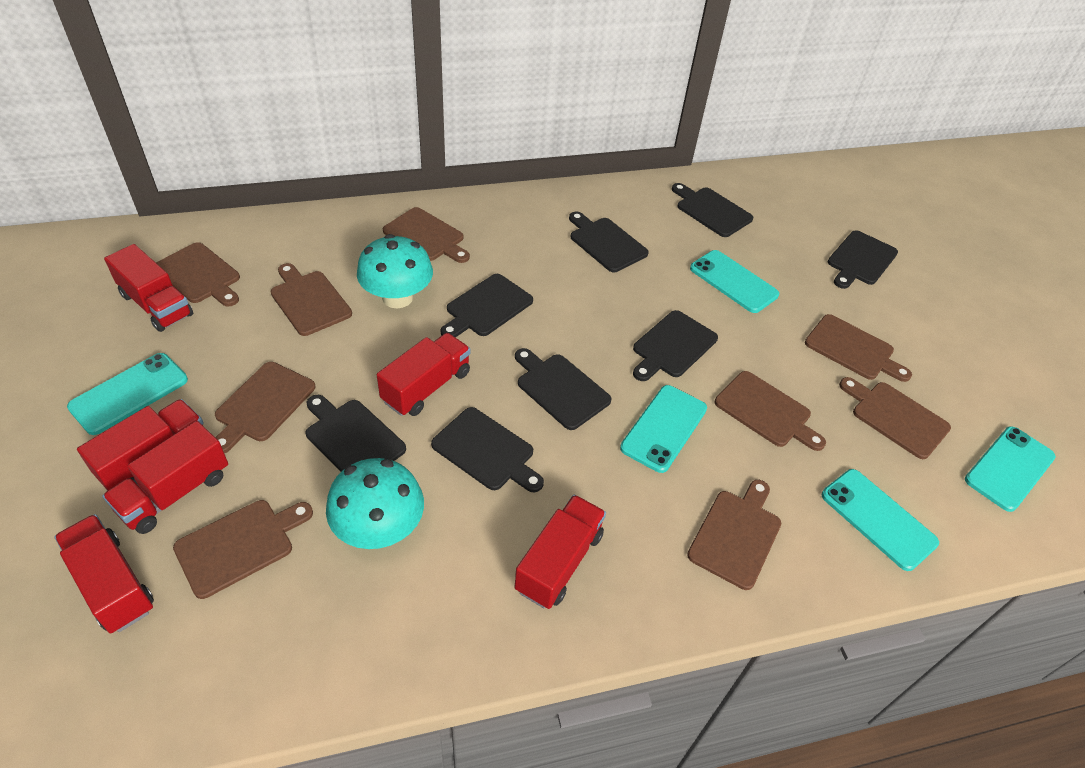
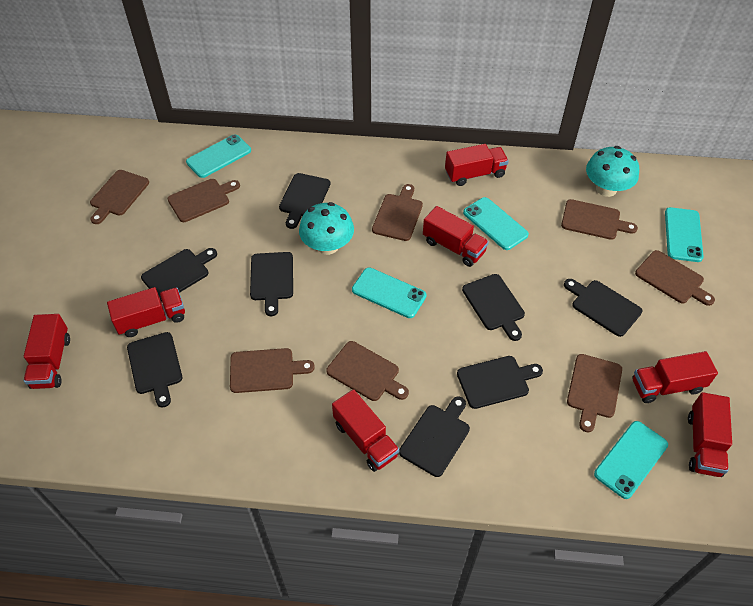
brown cutting board: [156,242,240,307] [173,500,313,599] [215,362,316,453] [270,263,352,336] [383,207,470,263] [687,480,781,590] [715,371,826,451] [805,314,912,382] [839,377,951,459] = 9 -> [90,170,149,224] [167,179,240,222] [230,348,315,393] [326,341,409,401] [372,184,423,241] [561,199,638,240] [567,354,622,433] [635,250,715,306] = 8
red truck: [54,514,154,633] [77,399,204,491] [102,421,228,534] [104,244,193,332] [377,333,471,416] [515,495,606,609] = 6 -> [24,314,70,389] [107,287,185,337] [332,389,399,472] [423,206,489,267] [445,144,509,186] [632,351,718,403] [688,392,732,477] = 7

